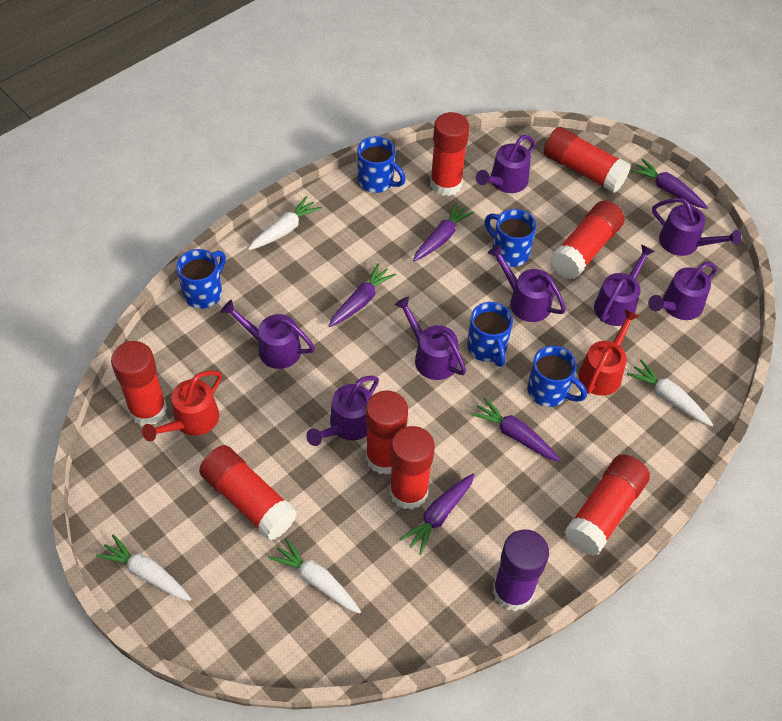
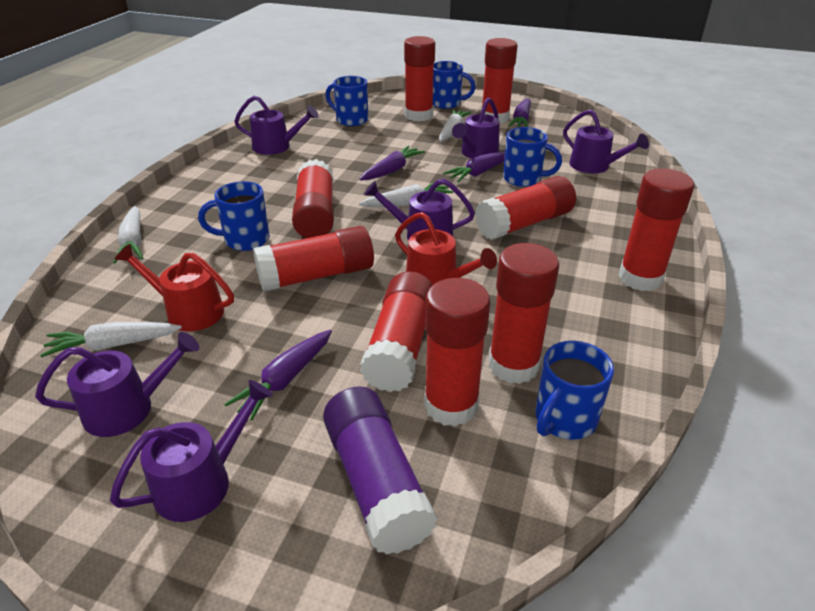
purple carrot: [329,263,396,327] [400,473,475,555] [413,202,474,262] [471,397,560,461] [631,159,708,209] = 5 -> [224,330,332,420] [359,145,425,180] [443,151,505,182] [508,98,531,127] = 4
purple watering can: [221,300,315,369] [306,376,379,446] [395,297,466,380] [476,135,535,193] [488,244,566,322] [594,244,655,326] [648,262,717,320] [652,198,741,256] = 8 -> [35,332,199,437] [110,380,273,522] [234,96,319,155] [364,179,475,241] [452,98,500,159] [563,109,649,173] = 6
red glue stick: [111,341,167,426] [199,445,297,541] [366,391,408,475] [390,426,435,510] [430,112,469,196] [544,127,631,193] [550,200,624,279] [564,454,650,556] = 8 -> [253,226,374,292] [292,159,334,238] [360,271,433,392] [404,36,435,121] [424,278,490,426] [475,176,576,240] [482,38,518,123] [489,243,559,384] [618,168,694,291] = 9

